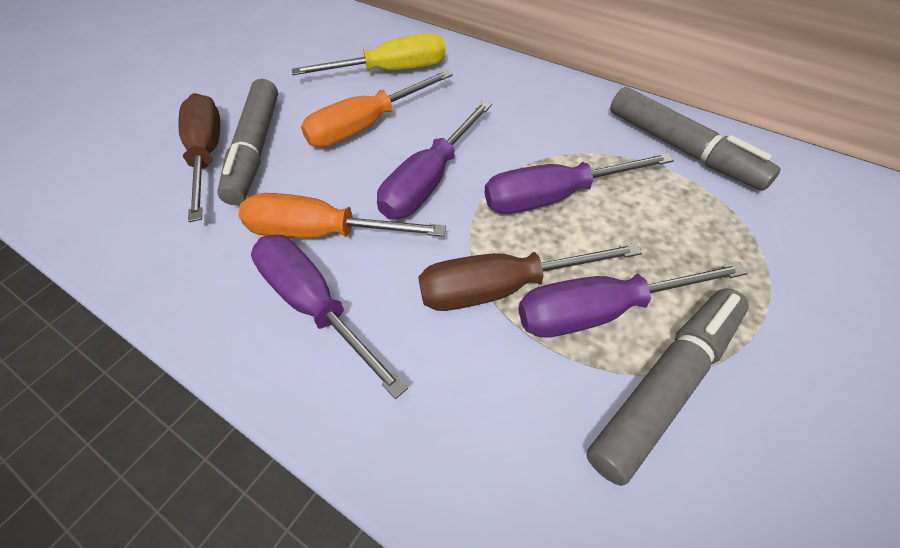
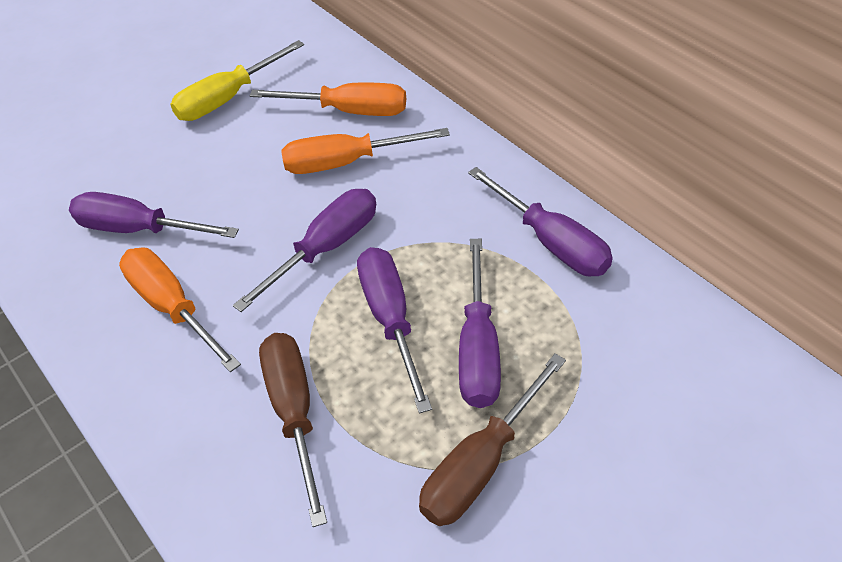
grey marker: [217,79,278,205] [587,288,749,486] [610,87,781,191] = 3 -> none = 0
orange screwdriver: [239,193,446,239] [301,70,453,147] = 2 -> [119,248,241,372] [250,83,406,116] [281,128,450,174] = 3
purple screwdriver: [251,235,408,399] [377,101,492,219] [485,153,674,214] [519,262,748,338] = 4 -> [69,192,239,238] [233,189,376,312] [357,247,432,414] [459,239,501,408] [468,167,613,276] = 5

